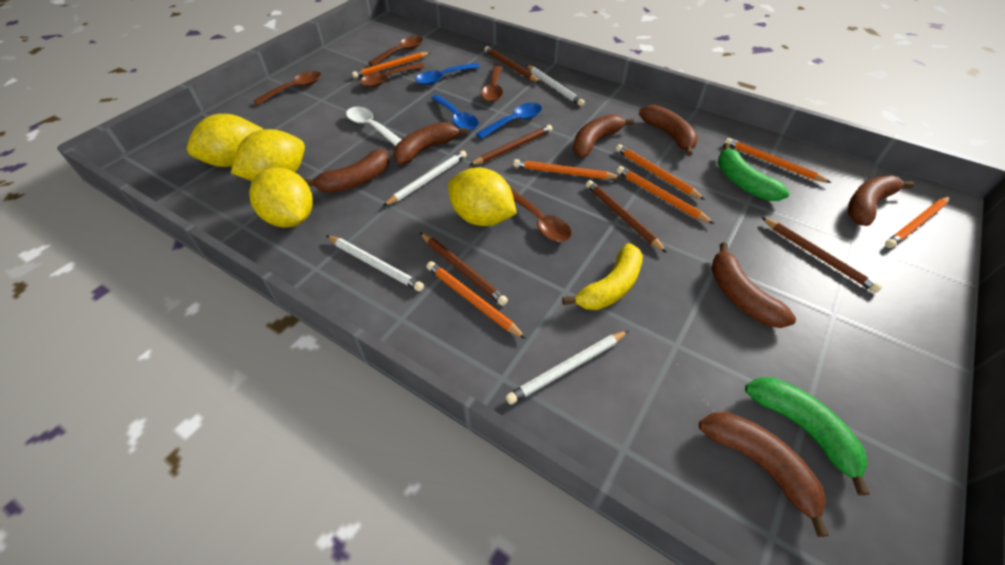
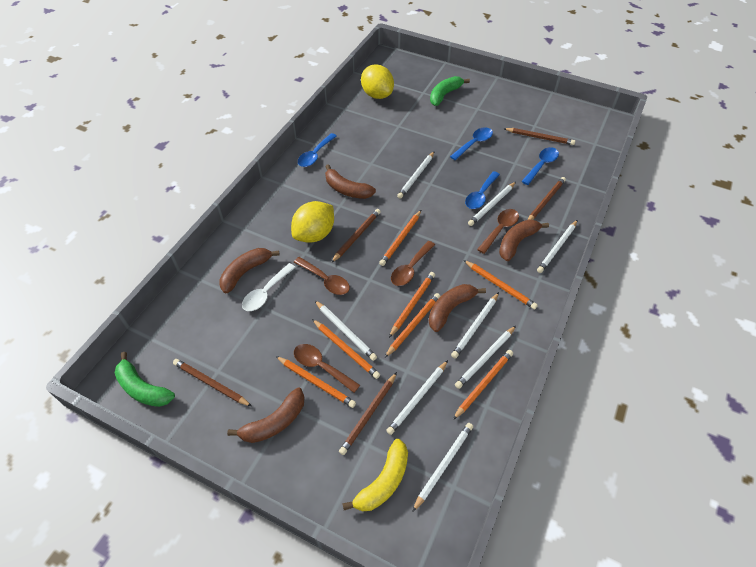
blue spoon: [415,63,480,85] [431,95,479,131] [476,103,542,139] = 3 -> [298,133,337,167] [450,127,493,160] [465,171,500,209] [521,147,559,185] = 4
brown banana: [304,149,389,193] [393,122,468,165] [573,114,634,157] [639,105,698,156] [699,412,829,537] [711,242,796,328] [848,176,914,226] = 7 -> [219,248,280,293] [227,388,305,443] [325,164,376,199] [429,284,486,332] [499,220,549,261] = 5
brown spoon: [253,71,321,105] [360,63,425,87] [368,36,423,66] [481,65,503,102] [511,189,572,242] = 5 -> [294,257,350,295] [294,344,360,393] [391,241,435,286] [477,209,519,254] = 4
white pencil: [326,235,424,292] [383,150,467,206] [506,330,629,405] [526,65,585,106] = 4 -> [315,300,377,361] [386,360,448,435] [397,151,435,199] [412,423,473,512] [451,292,499,358] [455,326,516,389] [468,182,516,226] [537,220,578,273] = 8
yellow lemon: [187,114,263,167] [231,129,305,181] [249,167,313,228] [448,167,517,226] = 4 -> [291,201,334,243] [361,64,394,99] = 2

